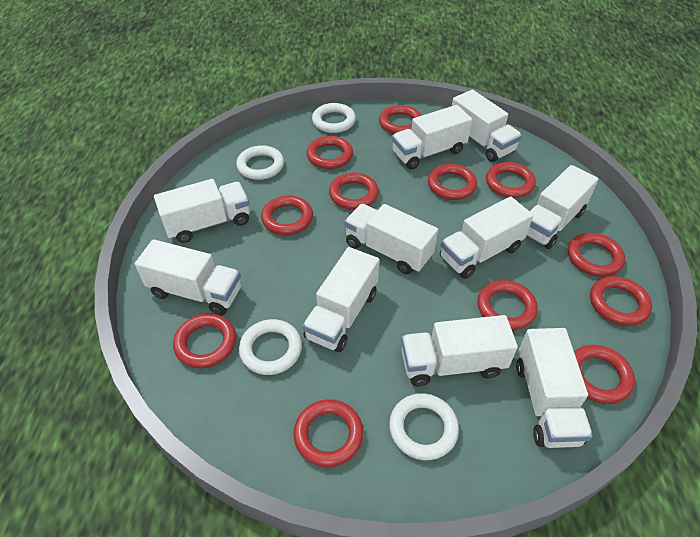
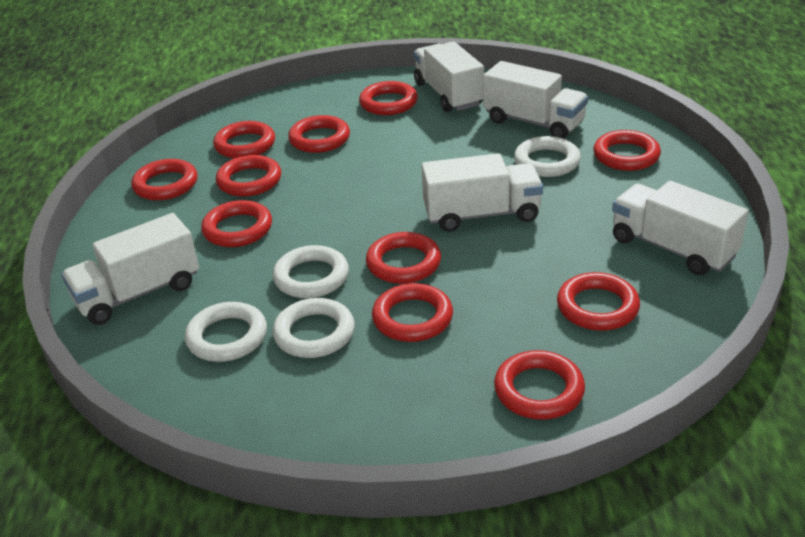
red ring: [173,313,236,368] [261,196,313,235] [293,399,364,467] [307,136,353,169] [329,173,379,210] [379,105,422,134] [428,164,477,200] [477,280,538,330] [486,162,536,198] [568,233,625,277] [574,345,635,404] [590,276,652,326] = 12 -> [131,159,197,200] [201,200,272,247] [213,121,275,158] [216,155,281,197] [288,115,350,153] [359,81,418,115] [366,232,441,284] [372,283,453,342] [494,350,585,420] [557,272,640,331] [593,130,661,171] = 11
white truck: [135,239,241,315] [154,179,250,243] [303,247,379,352] [344,204,438,274] [392,105,472,170] [401,315,518,387] [440,197,533,279] [452,90,522,162] [516,328,593,448] [527,165,598,249] = 10 -> [61,213,199,325] [414,41,484,112] [421,153,543,232] [483,61,588,139] [612,181,748,276] = 5

